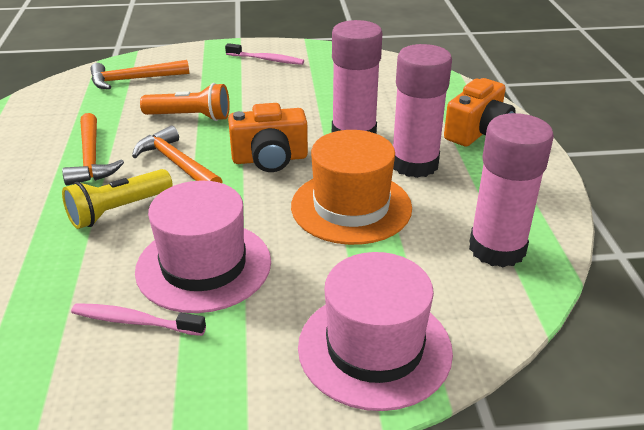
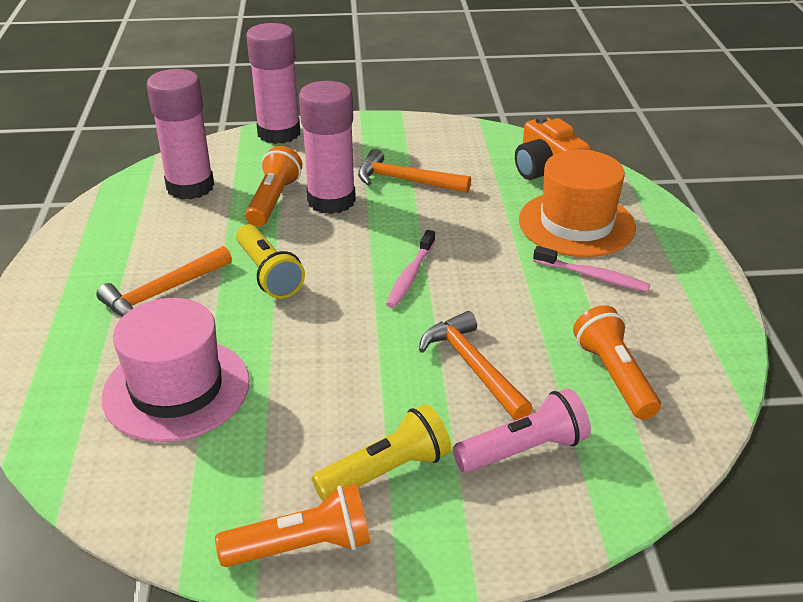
orange camera: [228,103,308,172] [444,78,516,147] = 2 -> [515,115,591,180] = 1
orange flashlight: [140,83,230,121] = 1 -> [215,484,370,567] [245,146,302,227] [573,305,661,420] = 3
pink flashlight: none = 0 -> [453,388,591,473] = 1
pink hat: [135,180,271,313] [298,252,453,411] = 2 -> [102,298,250,442] = 1
yellow flashlight: [62,169,173,229] = 1 -> [236,224,305,299] [312,404,451,501] = 2

